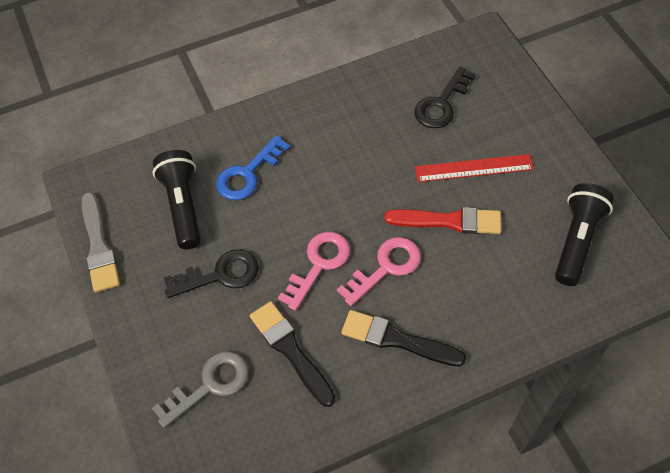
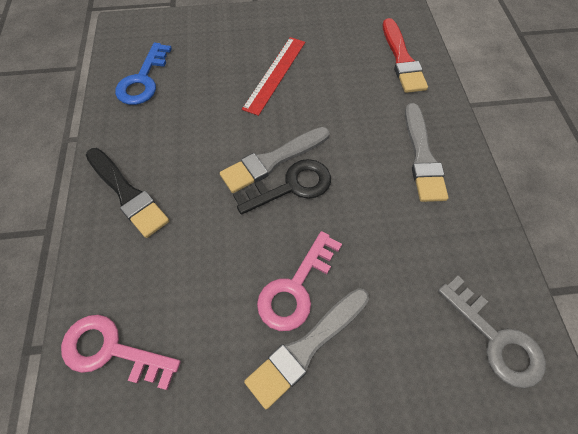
black brush: [250,301,335,407] [341,310,466,367] = 2 -> [86,148,169,238] = 1
black flashlight: [153,150,201,249] [555,183,614,286] = 2 -> none = 0
black key: [164,249,259,298] [414,67,476,128] = 2 -> [233,159,331,215] = 1
grey brush: [81,192,120,292] = 1 -> [220,127,330,193] [244,288,369,409] [405,103,448,202] = 3

